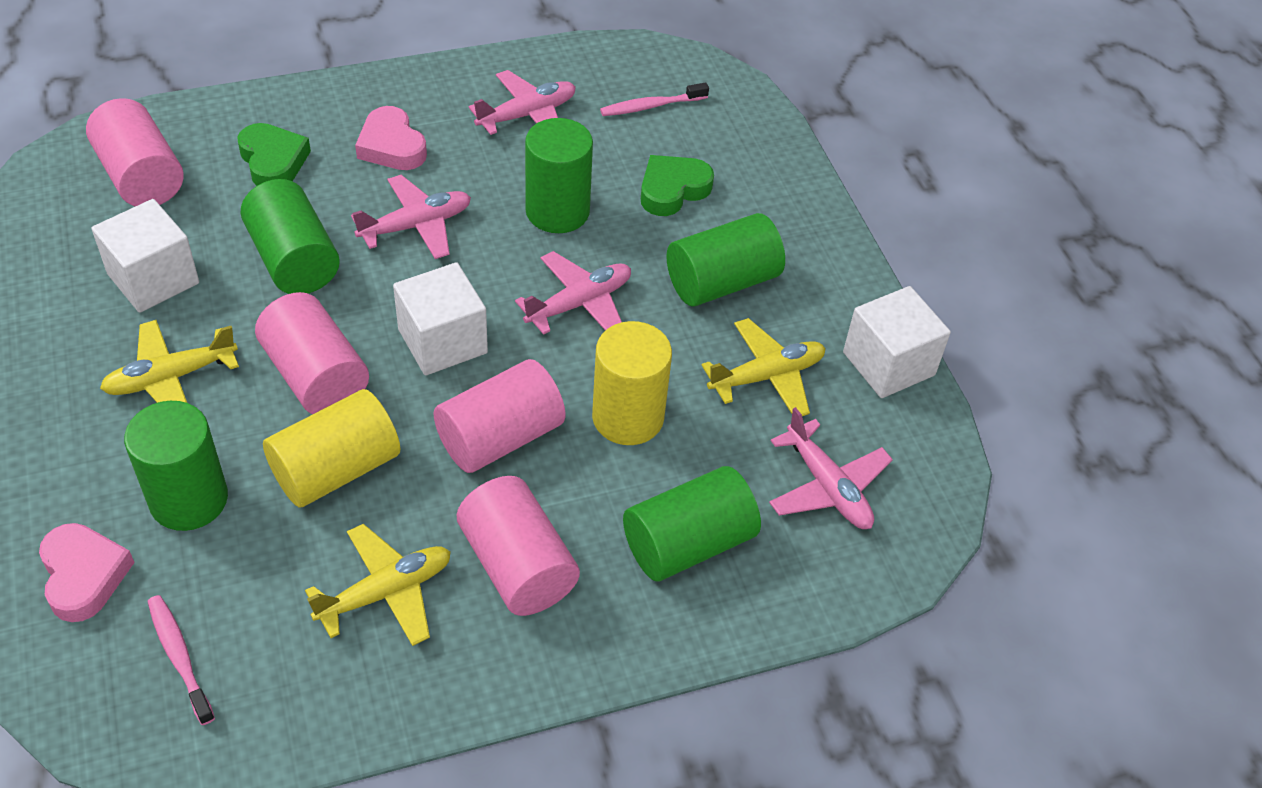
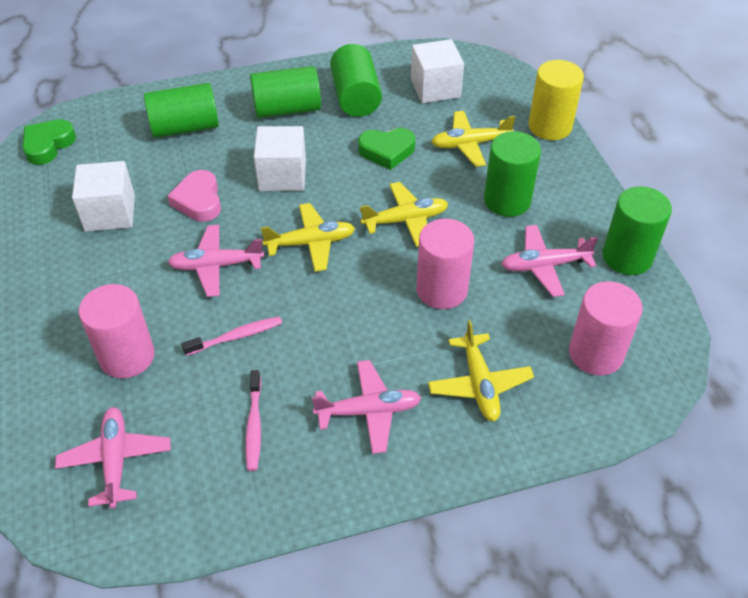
pink cylinder: [86,98,184,207] [255,292,369,414] [433,359,566,473] [457,476,580,616] = 4 -> [79,284,155,378] [416,219,474,309] [569,281,643,376] = 3
pink heart: [39,523,135,622] [355,106,427,170] = 2 -> [167,170,221,222] = 1
yellow cylinder: [263,389,400,507] [592,321,672,445] = 2 -> [528,60,584,140] = 1
yellow plane: [100,320,239,403] [305,524,451,646] [702,318,826,416] = 3 -> [261,203,355,272] [360,182,448,247] [428,320,534,421] [431,111,515,167] = 4

